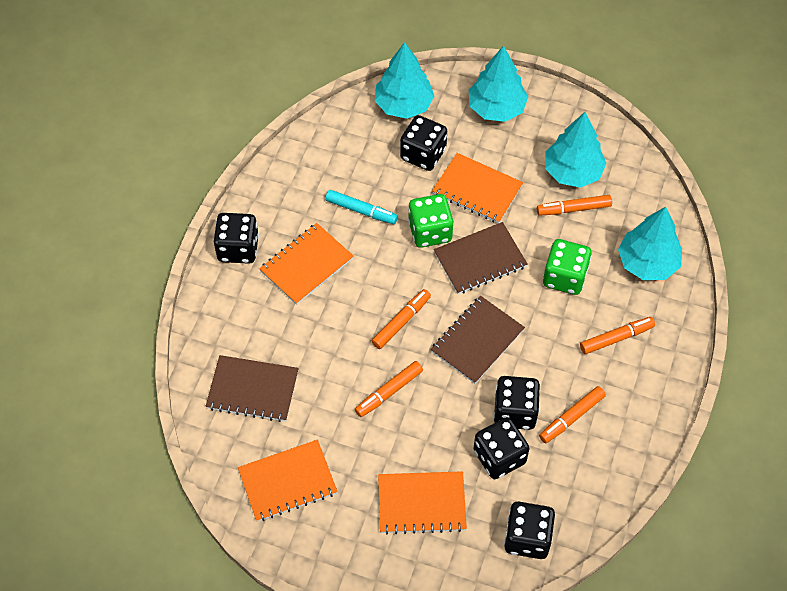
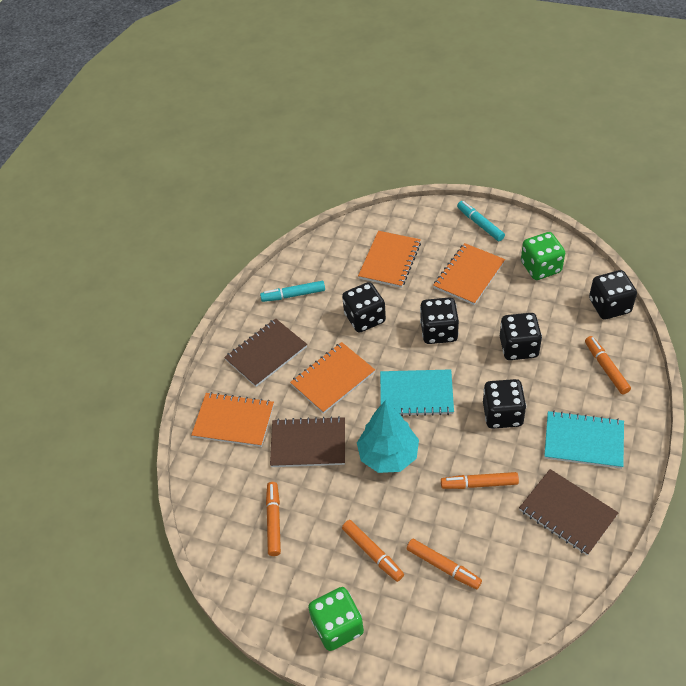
turquoise marker: [325,190,398,224] = 1 -> [260,281,325,302] [457,201,505,241] = 2
turquoise notebook: none = 0 -> [380,369,454,416] [544,411,624,469] = 2
turquoise tree: [375,42,434,119] [469,45,528,122] [545,112,607,188] [618,207,682,280] = 4 -> [357,400,419,473] = 1

